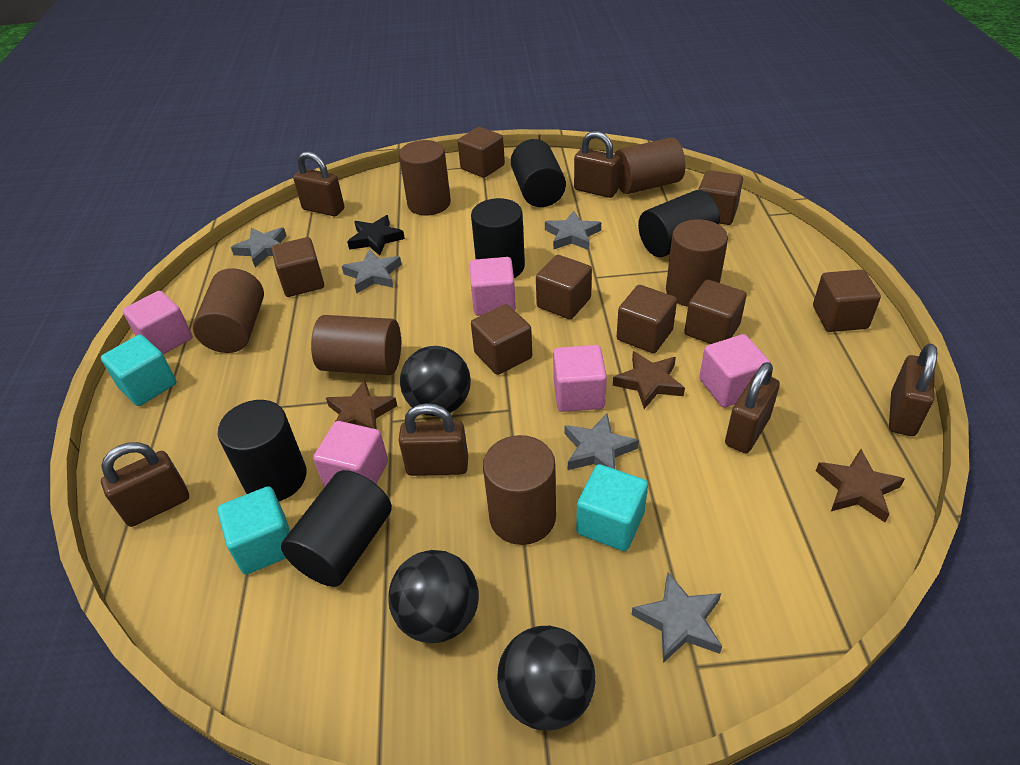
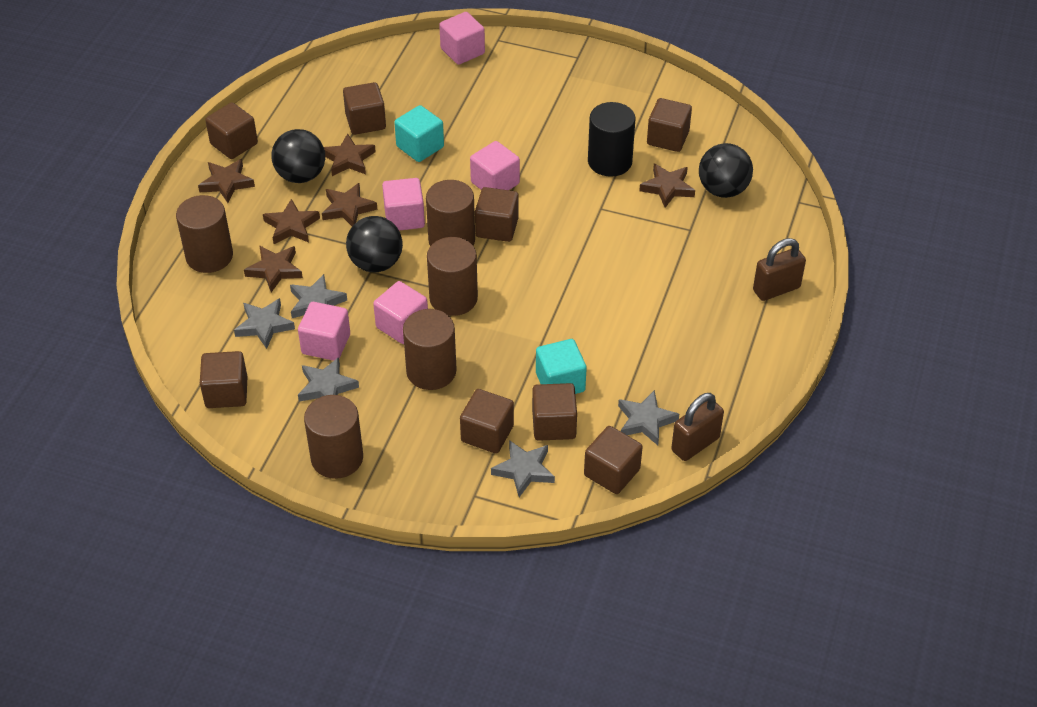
black cylinder: [218,400,307,501] [281,470,392,587] [471,198,525,278] [511,139,566,207] [638,190,720,257] = 5 -> [588,102,636,177] = 1
black star: [347,215,405,256] = 1 -> none = 0
brown cylinder: [193,268,264,353] [311,315,401,375] [399,140,451,216] [483,435,556,545] [614,138,686,194] [666,219,728,307] = 6 -> [176,195,233,273] [304,395,363,479] [403,309,457,390] [426,180,475,246] [427,237,478,316] = 5
brown padlock: [101,442,189,527] [293,151,344,216] [398,403,468,476] [574,131,620,198] [725,362,780,453] [889,343,937,436] = 6 -> [671,393,724,461] [753,238,806,301] = 2
brown star: [326,380,397,429] [613,351,685,409] [816,449,904,522] = 3 -> [198,159,255,203] [244,245,303,292] [263,199,320,244] [322,183,378,226] [324,134,376,176] [639,164,695,208] = 6
turquoise cube: [101,335,177,406] [217,486,290,575] [576,464,648,551] = 3 -> [394,105,444,162] [536,339,587,394] = 2

